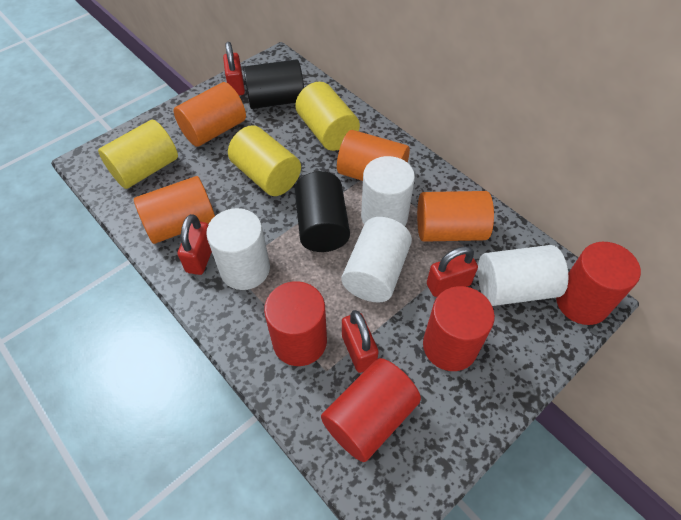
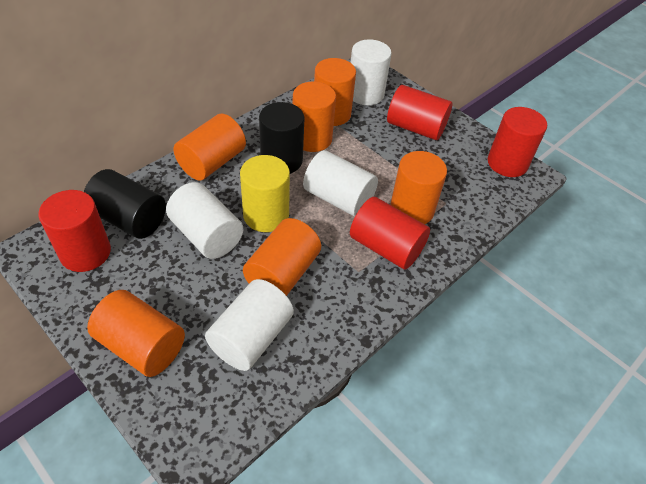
orange cylinder: [134,176,215,244] [174,82,246,147] [337,130,410,181] [417,191,494,242] = 4 -> [87,290,185,377] [174,114,246,181] [243,218,321,296] [293,82,336,152] [314,58,356,126] [390,151,447,224] = 6
red padlock: [177,214,212,275] [223,42,245,95] [342,310,379,373] [427,246,478,297] = 4 -> none = 0
yellow cylinder: [98,120,178,189] [228,125,301,196] [295,82,360,151] = 3 -> [240,155,290,232] = 1

